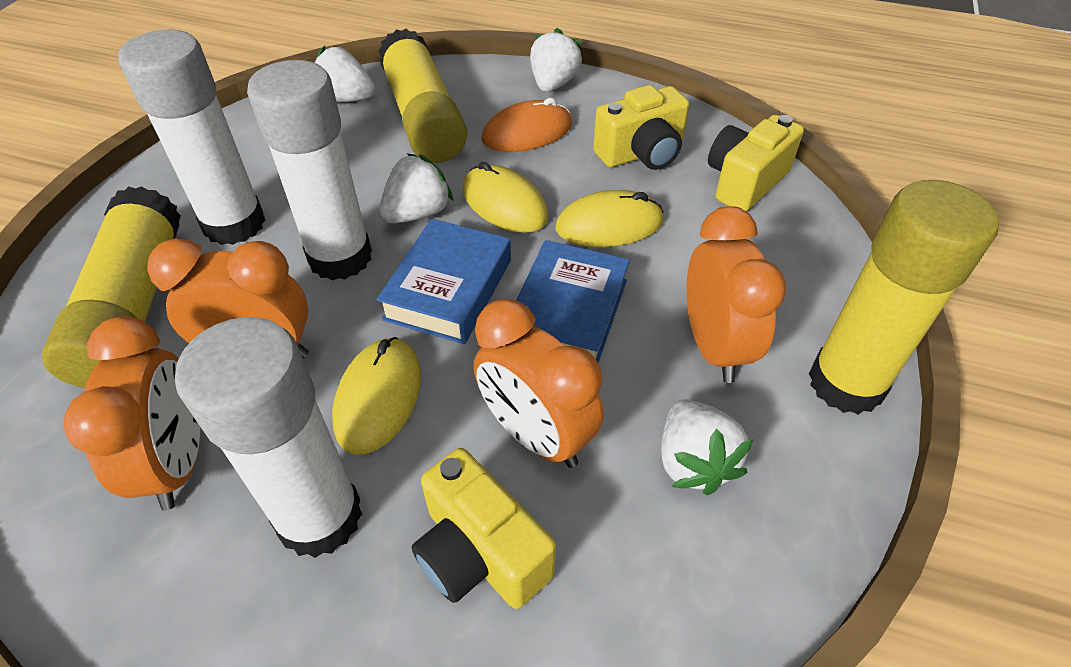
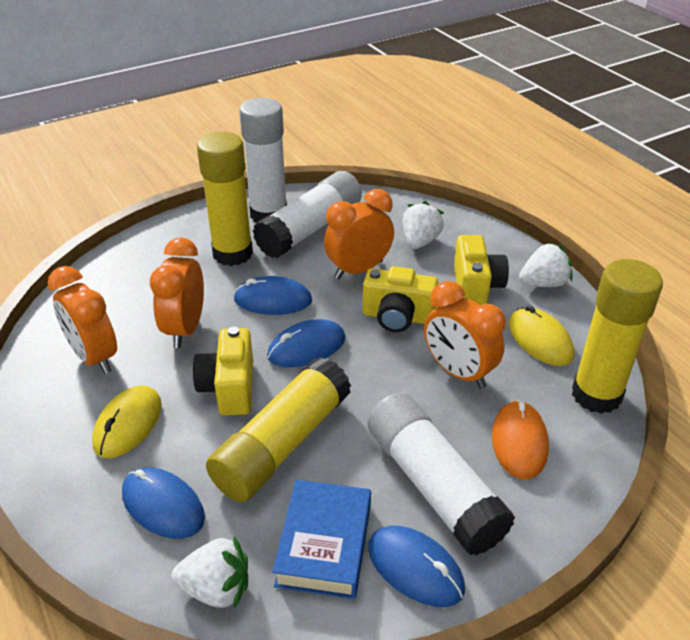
blue book: [376,219,511,344] [516,240,630,363] = 2 -> [272,480,371,599] = 1
blue mouse: none = 0 -> [122,467,205,539] [233,276,312,315] [267,319,346,368] [368,526,465,607] = 4
white strawberry: [315,45,375,103] [379,153,453,223] [530,28,582,92] [661,399,753,495] = 4 -> [172,536,248,609] [402,201,444,249] [519,242,573,287] = 3
yellow mouse: [332,337,421,455] [463,162,549,233] [556,190,664,247] = 3 -> [92,385,162,458] [509,305,574,366] = 2

